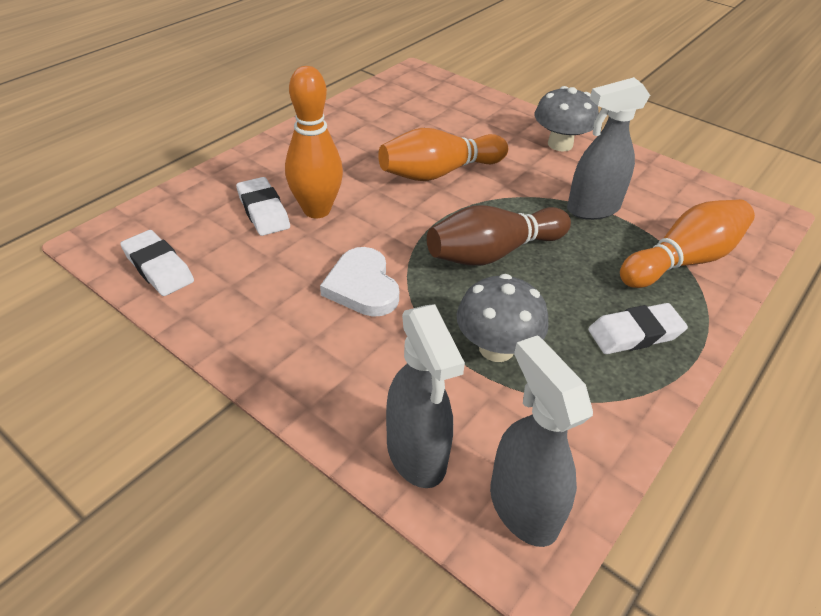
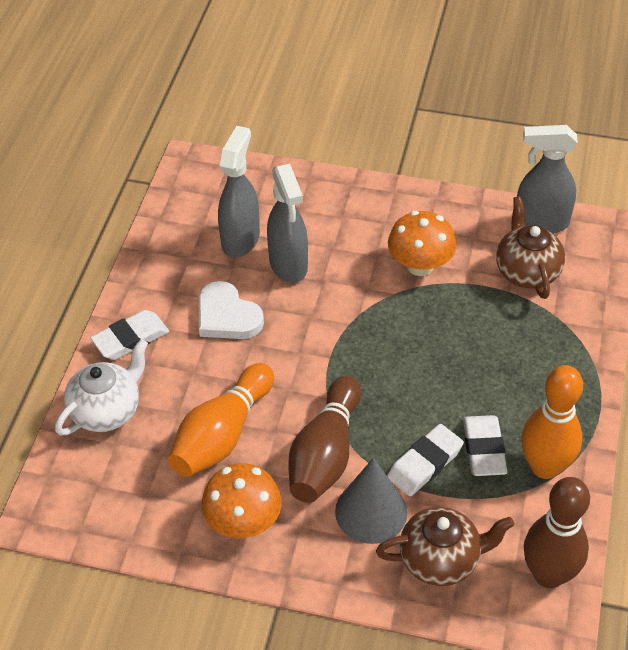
brown bowling pin: [427,205,571,266] = 1 -> [289,375,361,503] [524,477,590,588] = 2
brown teapot: none = 0 -> [376,507,514,586] [496,196,565,299] = 2
grey cone: none = 0 -> [335,458,407,544] = 1
grey mushroom: [457,274,549,362] [534,86,599,151] = 2 -> none = 0
orange bowling pin: [285,66,343,218] [378,128,508,181] [620,199,755,288] = 3 -> [168,363,274,477] [521,365,583,479] = 2
orange mushroom: none = 0 -> [201,463,282,538] [388,211,456,276] = 2
white teapot: none = 0 -> [55,339,148,435] = 1

